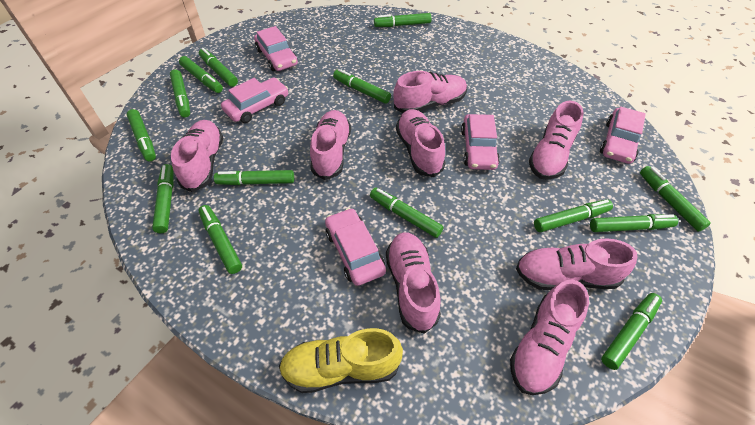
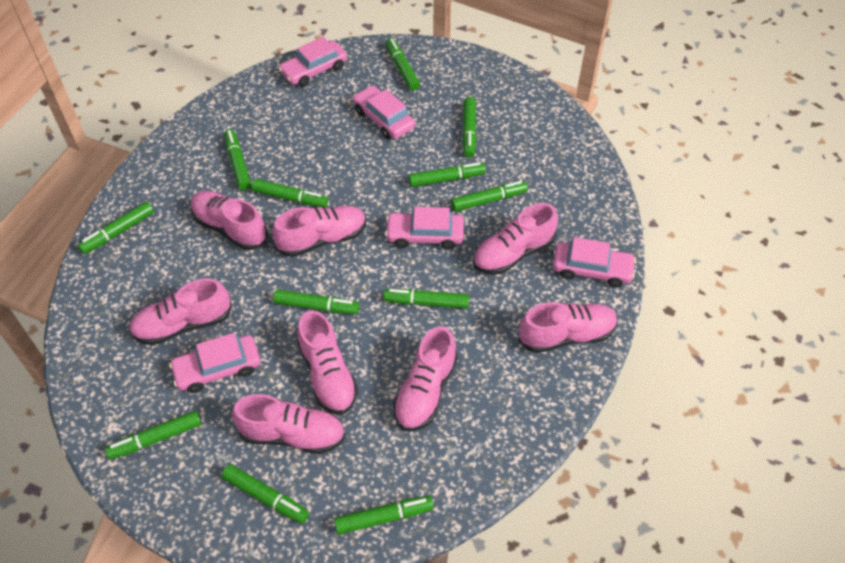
green marker: [127,109,156,161] [152,164,174,233] [170,69,190,118] [179,56,223,93] [198,205,242,274] [199,48,238,87] [214,170,294,185] [333,69,391,104] [370,187,444,238] [374,13,432,27] [534,199,613,232] [590,214,678,232] [601,293,662,370] [640,166,711,232] = 14 -> [78,202,154,254] [105,411,201,459] [222,464,309,524] [224,129,251,190] [251,179,328,207] [273,290,359,314] [334,496,434,534] [383,289,469,309] [386,38,420,90] [409,162,486,187] [451,181,528,212] [462,97,477,158] = 12
yellow shoe: [279,328,403,393] = 1 -> none = 0

